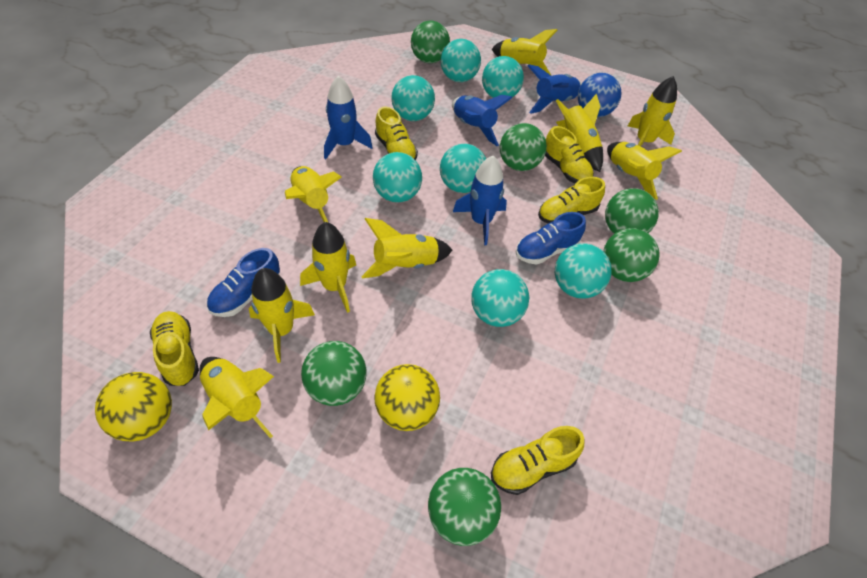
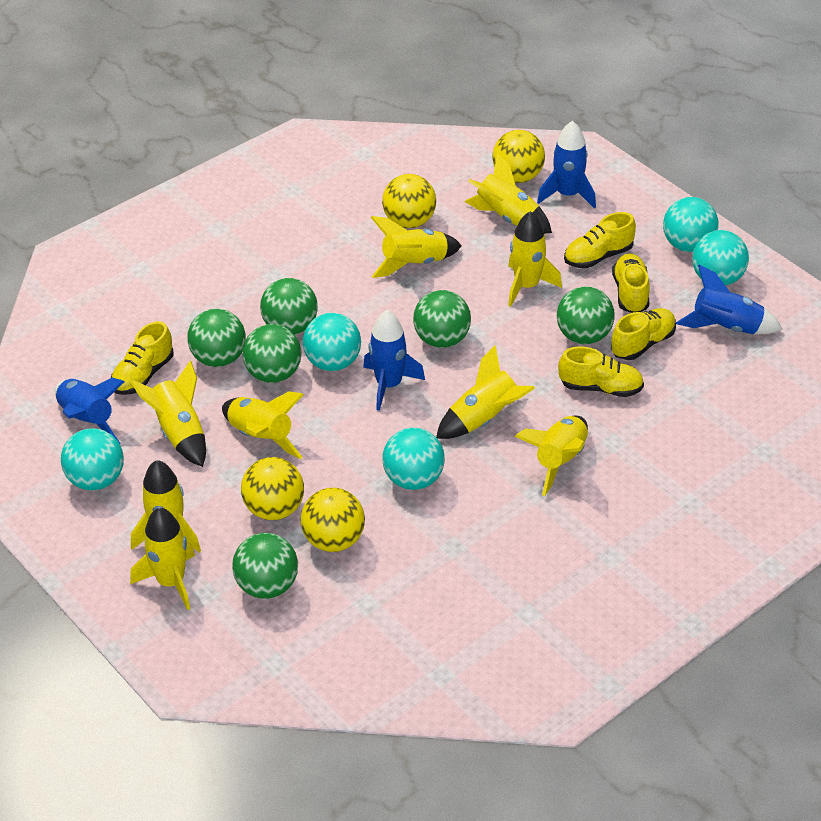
blue ball: [578,73,621,117] = 1 -> none = 0
blue shoe: [207,248,280,317] [516,212,586,264] = 2 -> none = 0
turquoise ball: [373,152,422,202] [391,75,435,121] [440,144,486,193] [441,39,481,82] [471,269,529,327] [482,56,524,98] [555,243,612,299] = 7 -> [61,428,124,491] [303,313,361,371] [382,428,445,490] [663,197,719,252] [692,230,749,286] = 5
yellow ball: [95,372,172,441] [374,364,440,431] = 2 -> [241,457,304,520] [301,488,365,552] [382,174,436,228] [492,130,545,183] = 4

